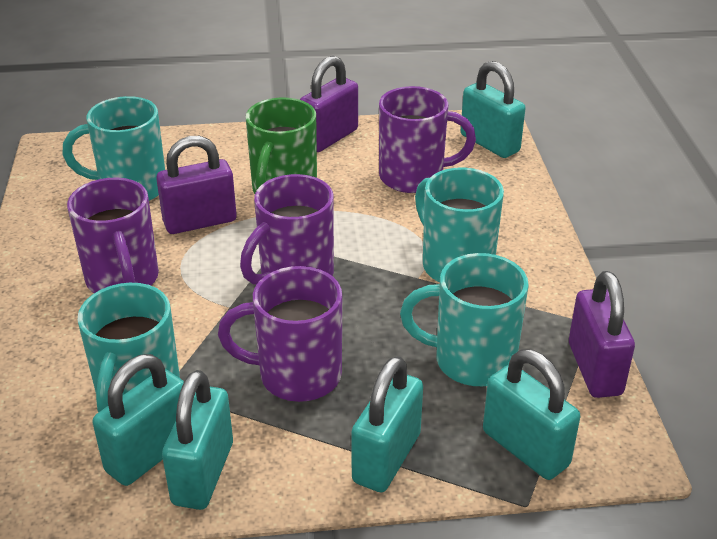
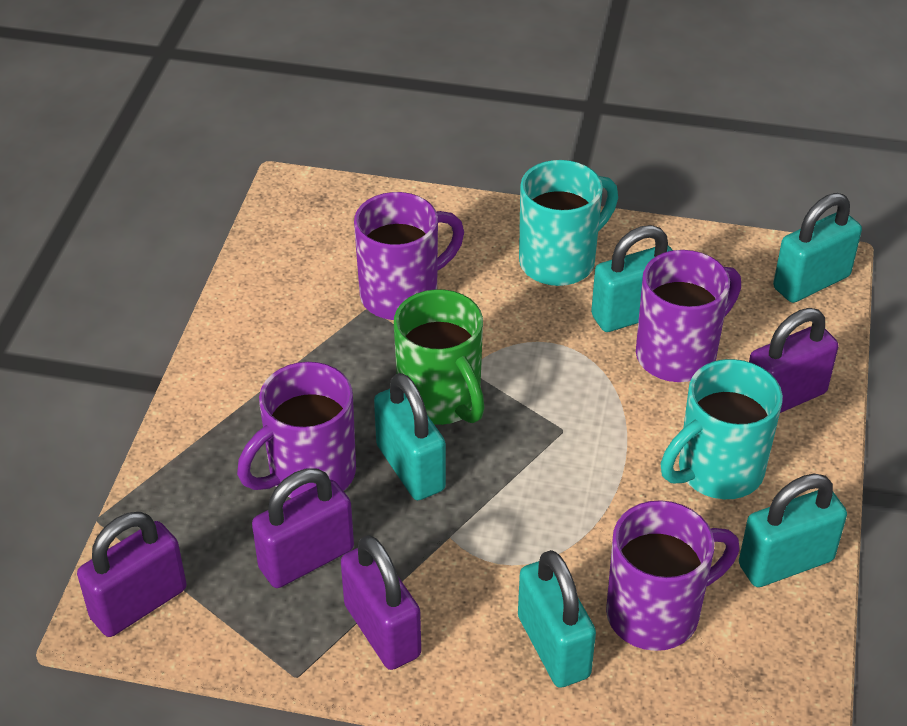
purple padlock: [156,136,237,234] [300,56,358,152] [569,271,635,398] = 3 -> [77,512,187,637] [252,468,354,588] [341,535,421,670] [749,308,839,413] = 4
turquoise mug: [62,96,165,201] [77,283,180,413] [400,253,529,386] [415,167,504,282] = 4 -> [519,160,618,286] [661,359,783,499] = 2

